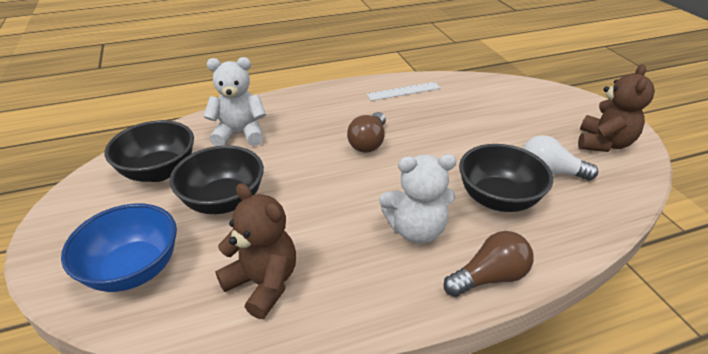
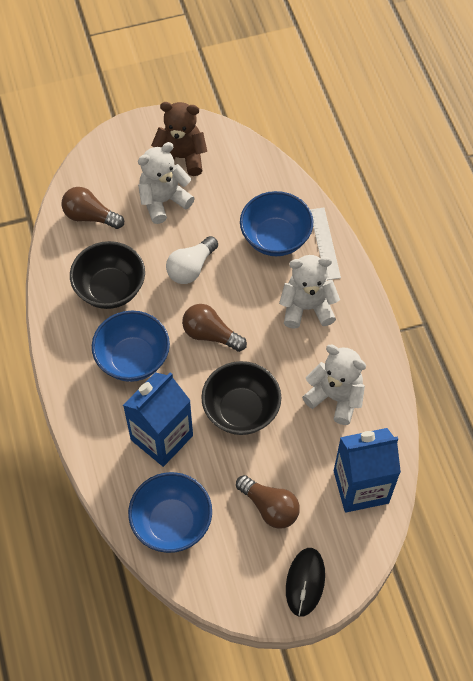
black bowl: [105,120,194,182] [170,145,264,214] [459,144,553,212] = 3 -> [70,241,145,309] [201,361,281,435] = 2
black mouse: none = 0 -> [286,548,325,616] = 1
blue bowl: [61,204,177,292] = 1 -> [92,311,170,382] [128,472,212,553] [240,191,313,256] = 3
blue carton: none = 0 -> [123,372,193,467] [334,428,401,513] = 2
brown light bulb: [347,112,386,153] [444,231,533,297] = 2 -> [62,187,124,229] [182,304,247,352] [236,475,300,529] = 3
brown teddy bear: [215,183,296,319] [578,64,655,152] = 2 -> [151,102,207,176] = 1
white teddy bear: [203,57,266,146] [379,154,457,244] = 2 -> [138,142,195,224] [279,255,340,329] [302,345,366,425] = 3

